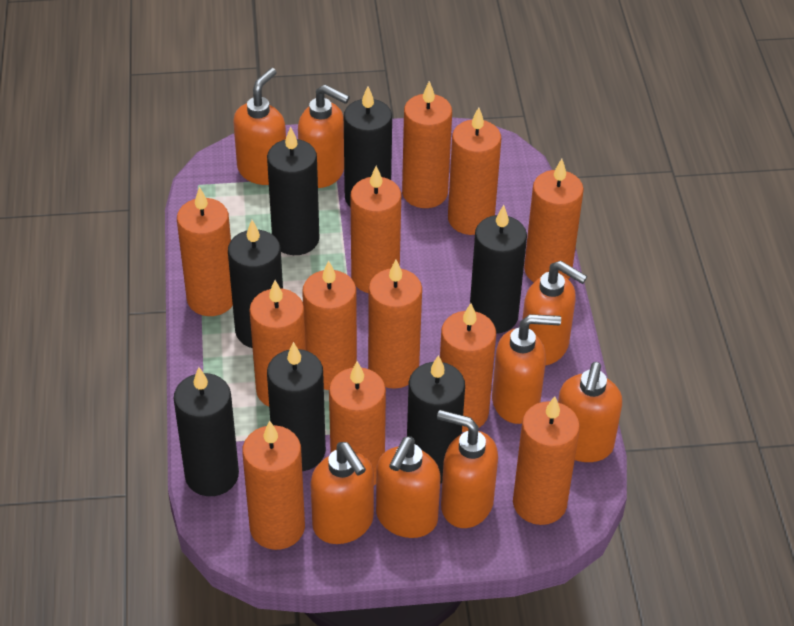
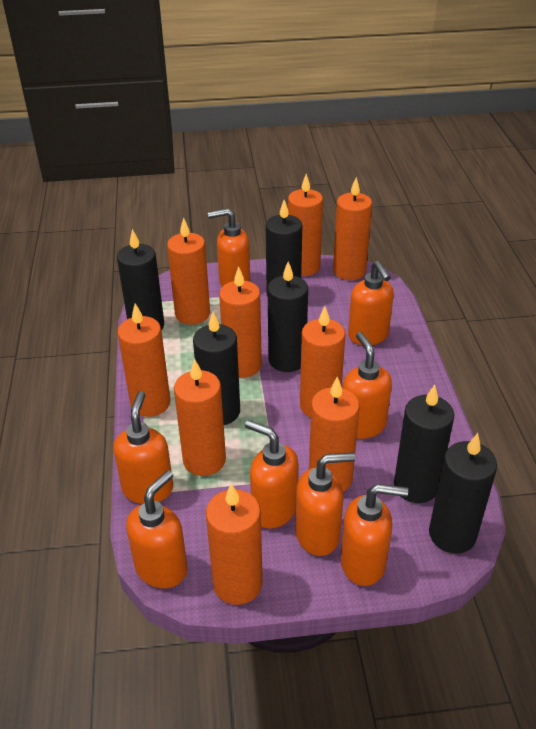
black candle: [174,367,239,496] [228,220,283,348] [267,127,320,255] [267,342,326,471] [344,86,392,208] [407,355,465,483] [470,205,527,334] = 7 -> [117,229,164,330] [193,312,240,425] [266,200,302,297] [268,262,308,372] [394,385,454,503] [429,433,497,554] = 6
orange candle: [177,187,233,316] [242,421,305,550] [249,280,306,407] [302,261,357,390] [329,361,386,485] [351,166,401,293] [368,260,422,389] [402,81,452,208] [440,303,496,432] [448,107,501,235] [513,396,580,525] [524,159,584,282] = 12 -> [117,304,171,417] [167,218,210,325] [174,359,226,476] [206,483,263,605] [219,266,262,378] [288,174,323,276] [300,306,345,418] [309,377,360,492] [333,177,372,280] = 9

